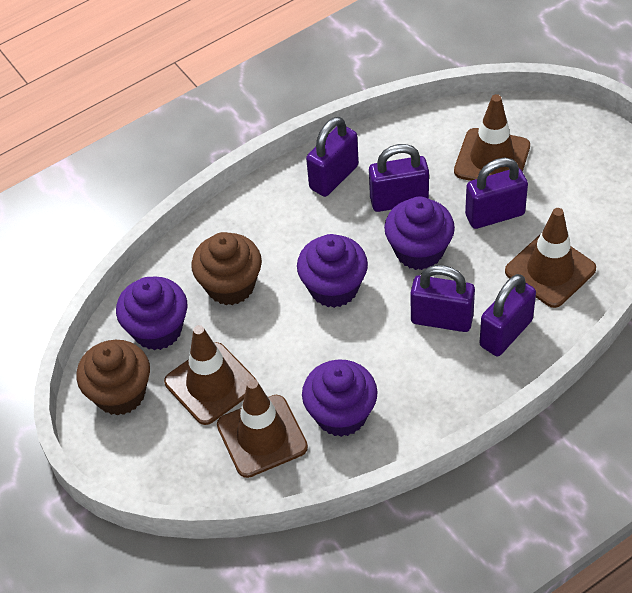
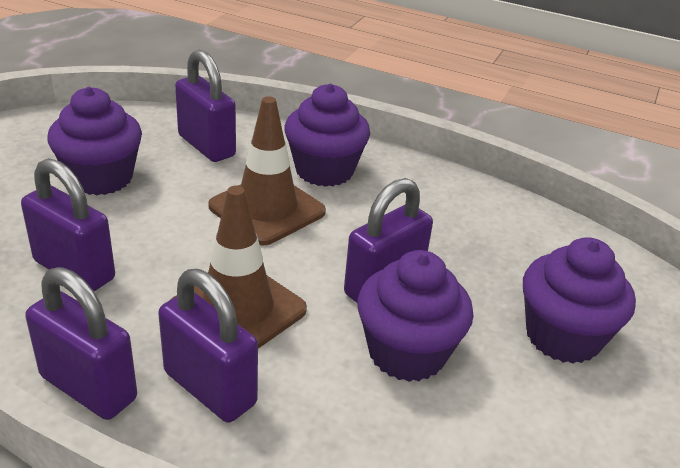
brown cupcake: [77,340,150,416] [191,232,262,305] = 2 -> none = 0
brown traffic cone: [164,325,256,425] [217,379,308,478] [454,94,530,181] [505,208,596,308] = 4 -> [170,186,307,349] [208,96,326,246] = 2

